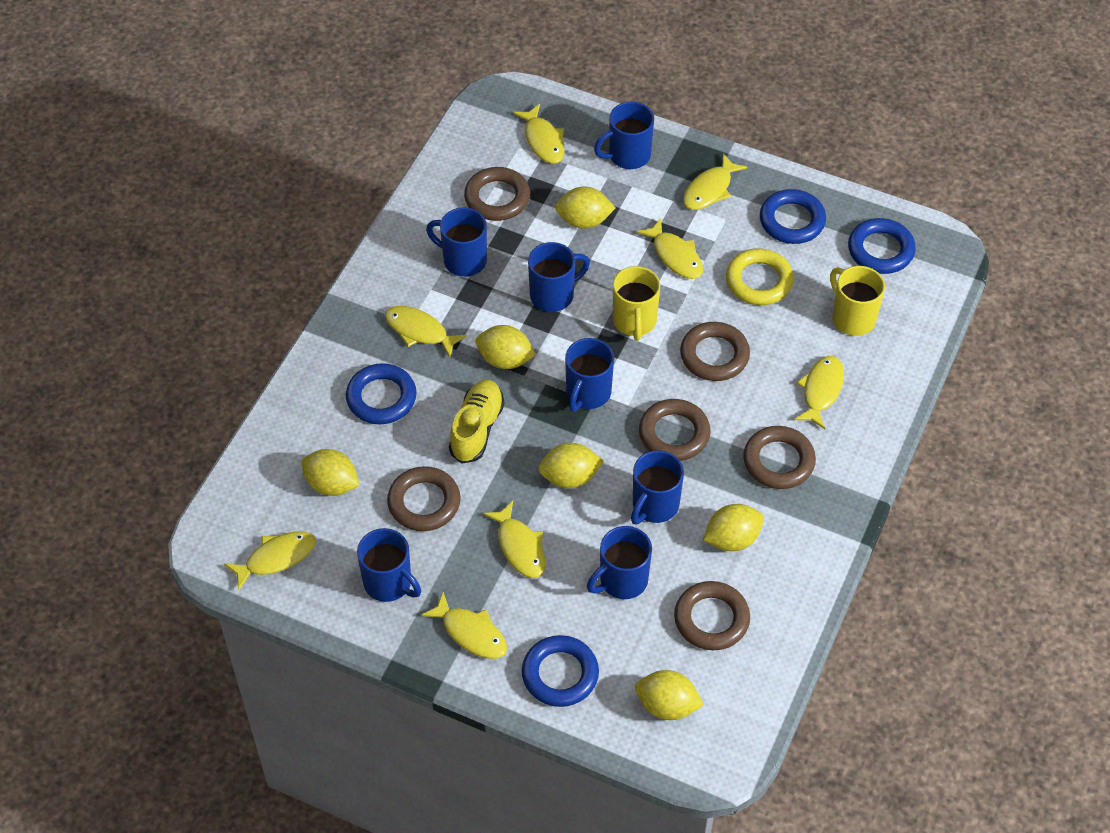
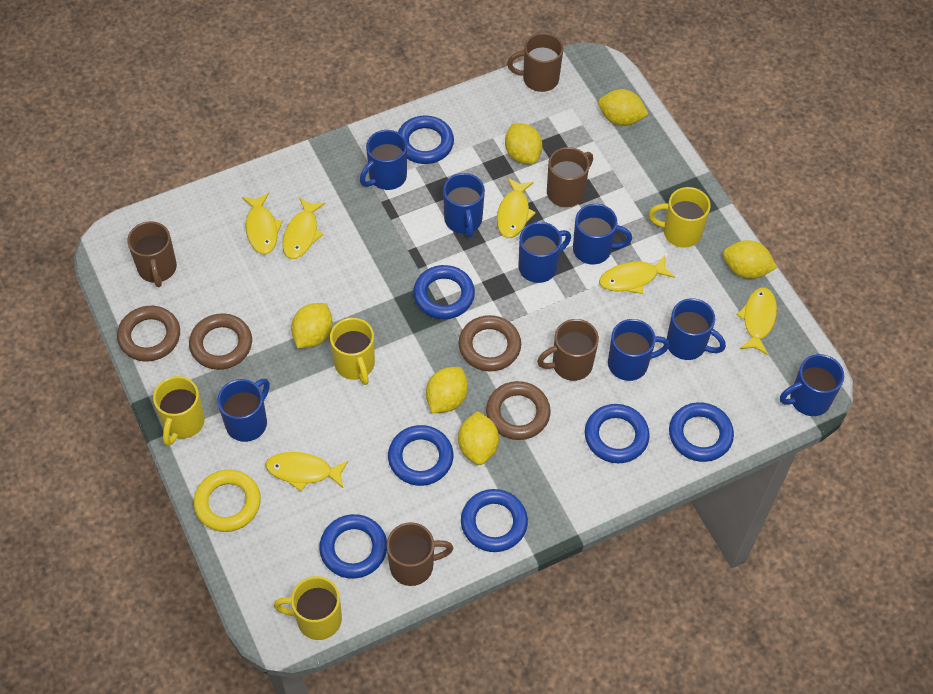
blue mug: [357,528,421,602] [426,207,487,277] [528,242,590,312] [565,338,614,412] [587,526,652,599] [594,102,654,169] [631,450,684,524] = 7 -> [217,379,270,442] [360,130,407,190] [443,173,485,238] [518,222,571,283] [573,204,632,264] [608,319,670,381] [667,298,726,360] [780,354,844,416] = 8
blue ring: [346,363,417,424] [522,635,599,707] [760,189,826,244] [848,218,916,274] = 4 -> [319,514,387,579] [388,425,453,486] [398,115,454,164] [413,265,475,319] [461,489,528,552] [585,404,650,463] [669,402,734,462] = 7
brown mug: none = 0 -> [127,221,177,287] [387,522,453,586] [507,33,563,92] [537,319,599,381] [547,147,593,207] = 5
brown ring: [387,466,461,531] [464,167,530,221] [639,399,710,461] [674,581,750,650] [680,322,750,381] [743,426,816,489] = 6 -> [117,306,180,362] [189,313,252,370] [459,315,521,372] [486,381,551,440] = 4
yellow fish: [224,531,316,591] [385,306,467,358] [421,592,507,659] [483,501,546,578] [513,104,565,164] [637,218,703,279] [683,153,747,210] [794,356,844,429] = 8 -> [242,193,283,255] [265,452,349,491] [282,197,325,259] [497,178,536,238] [599,255,675,294] [737,287,777,355] = 6
yellow mug: [613,266,660,341] [830,266,885,336] = 2 -> [153,376,205,446] [274,576,342,640] [330,318,375,385] [649,187,711,248] = 4
yellow shoe: [449,380,504,463] = 1 -> none = 0

